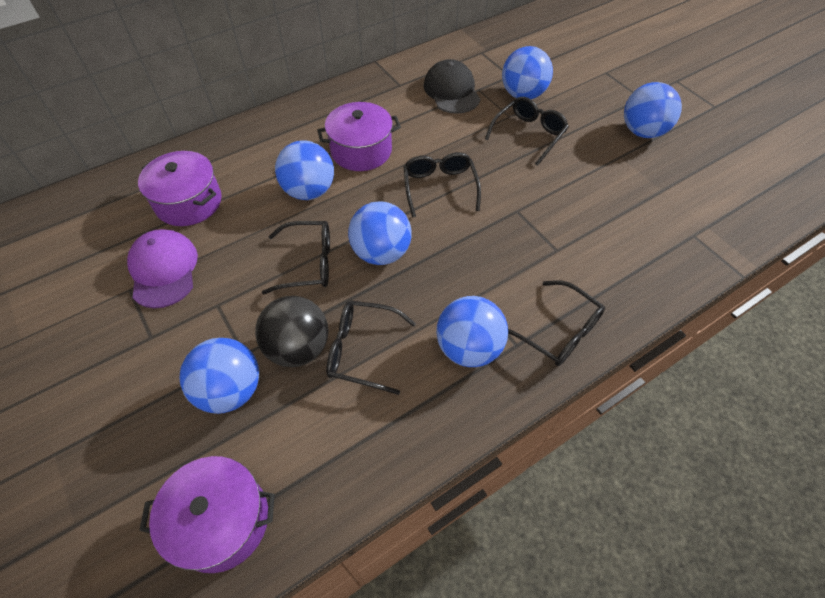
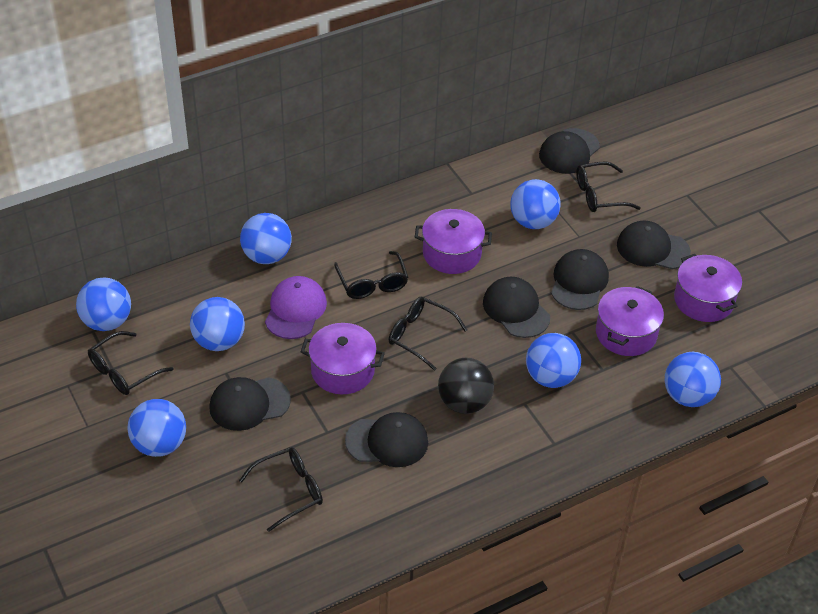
black cap: [424,59,481,114] = 1 -> [209,377,291,431] [345,412,428,467] [483,277,550,338] [539,128,600,174] [551,249,609,310] [617,221,691,269] = 6
blue ball: [180,338,259,414] [275,141,334,200] [348,201,412,265] [436,296,508,367] [502,46,553,99] [624,82,682,138] = 6 -> [76,277,131,331] [127,399,186,457] [190,297,245,351] [240,213,292,264] [510,179,561,229] [526,333,581,388] [665,352,721,407] = 7
purple pot: [138,151,222,226] [139,456,275,573] [317,102,401,171] = 3 -> [301,323,385,394] [415,209,492,274] [596,286,664,356] [674,254,742,322] = 4

